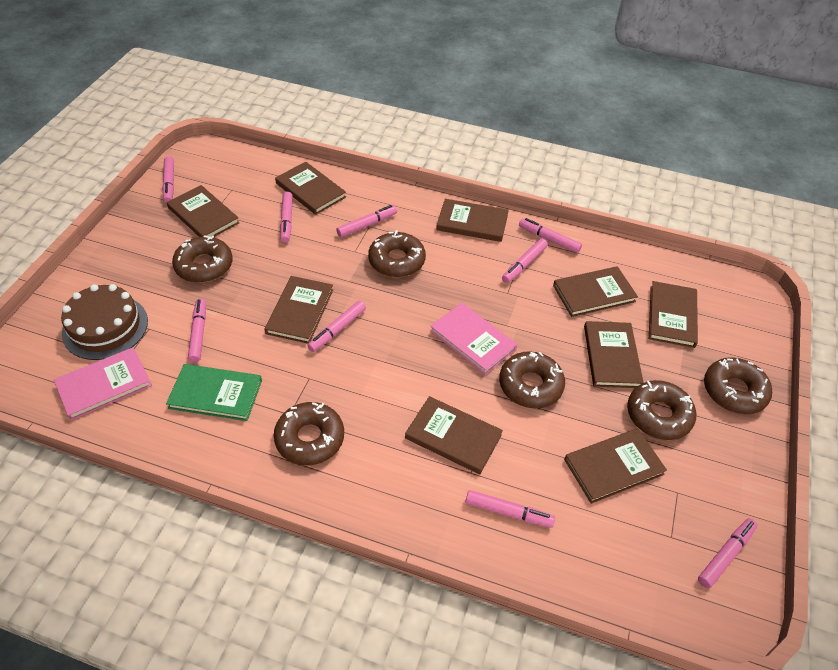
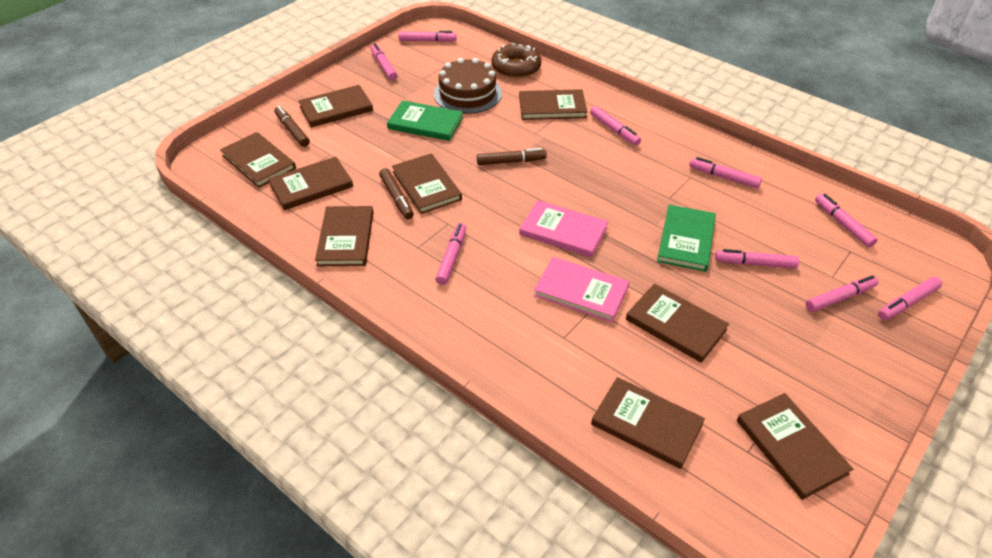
brown donut: [172,235,233,283] [274,402,344,465] [368,230,426,277] [499,351,565,408] [627,380,696,440] [704,357,772,414] = 6 -> [491,43,541,78] = 1
brown marker: none = 0 -> [274,106,310,147] [379,168,414,219] [477,148,547,165] = 3
green book: [166,364,262,421] = 1 -> [387,100,463,141] [657,205,716,272] = 2

